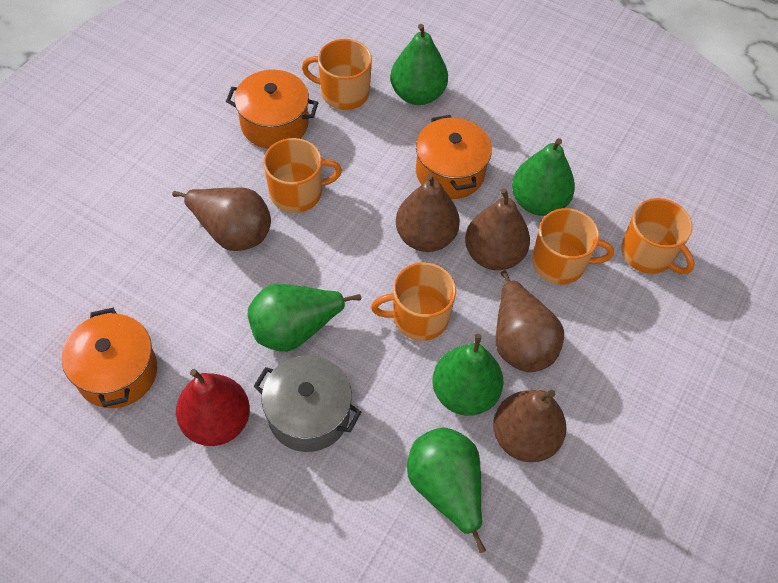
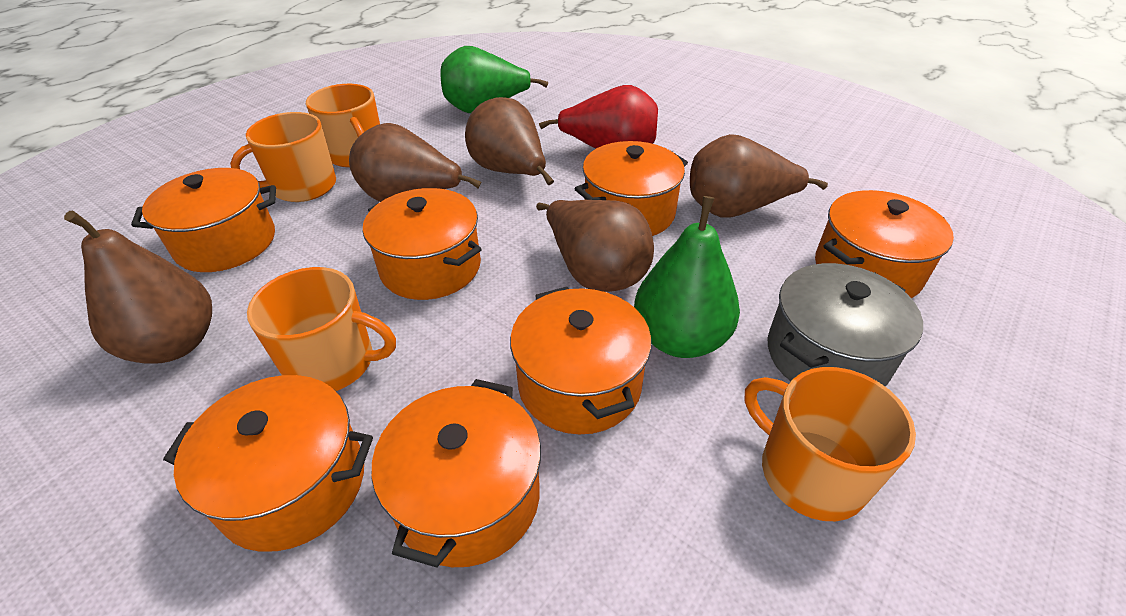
green pear: [248,284,361,352] [390,24,448,105] [407,427,486,553] [432,334,503,416] [512,138,575,216] = 5 -> [440,46,548,113] [634,196,740,358] = 2
orange mug: [263,138,342,213] [302,39,372,110] [371,262,456,341] [532,208,614,284] [621,198,695,274] = 5 -> [230,112,336,202] [247,267,396,391] [306,84,380,167] [745,367,916,521] = 4
orange pot: [62,308,157,408] [226,70,319,149] [416,115,492,199] = 3 -> [131,168,276,272] [163,375,373,552] [363,188,482,300] [372,379,541,568] [510,287,652,434] [575,141,688,236] [815,190,954,299] = 7

